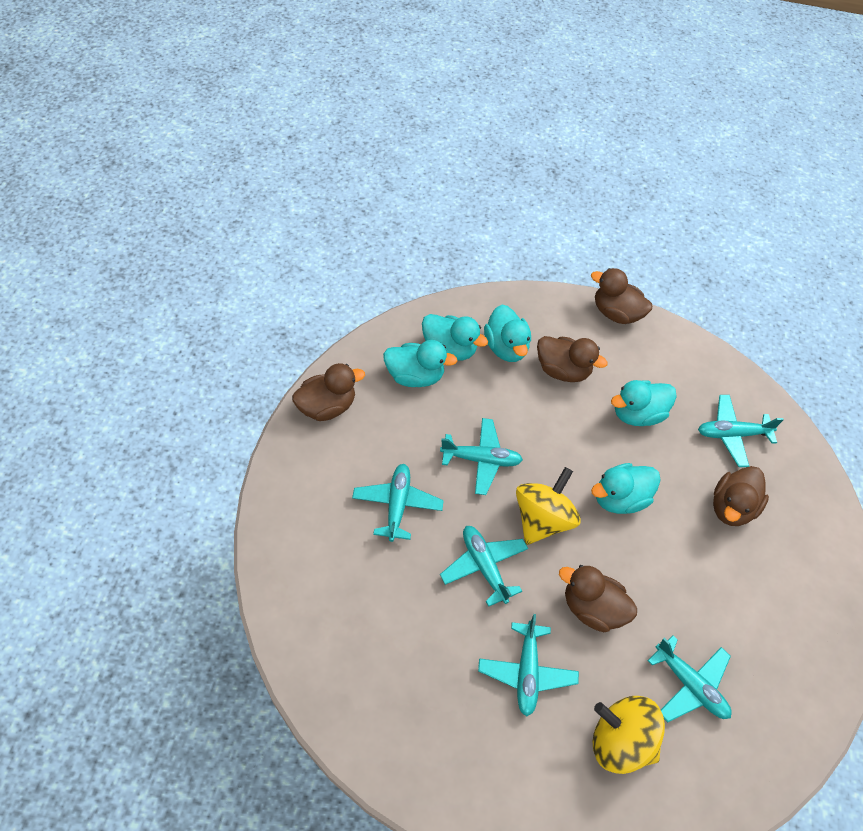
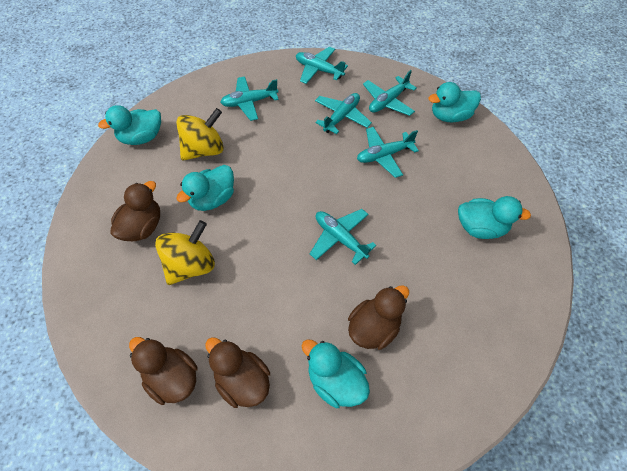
brown duck: [292,363,365,421] [537,336,608,382] [559,565,637,632] [591,268,652,324] [713,466,769,526] = 5 -> [111,181,160,241] [129,337,198,405] [206,337,270,408] [348,285,409,350] = 4

